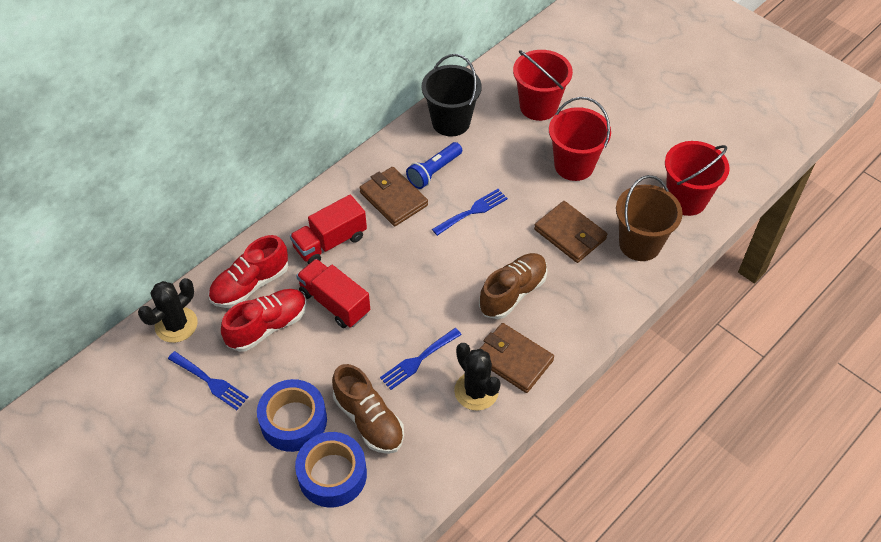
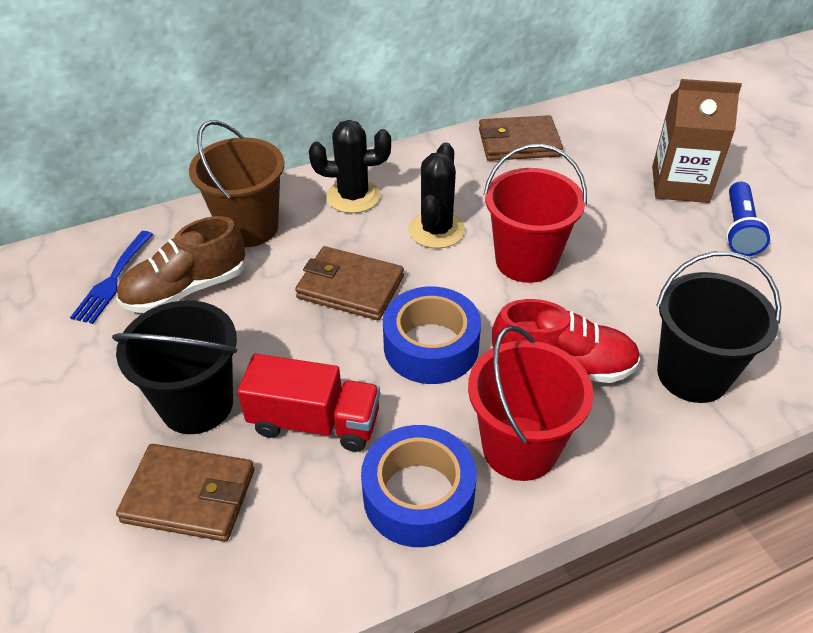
black bucket: [422,54,482,136] = 1 -> [112,300,237,434] [656,251,781,403] = 2
blue fork: [168,351,249,410] [380,328,462,390] [432,189,508,236] = 3 -> [70,231,153,324] = 1
brown carton: none = 0 -> [652,79,742,203] = 1
brown shoe: [332,364,404,454] [479,253,548,319] = 2 -> [116,216,245,313] = 1
red bucket: [513,50,573,121] [549,97,611,181] [665,141,730,216] = 3 -> [468,325,594,481] [483,144,587,283] = 2
red shoe: [208,235,288,308] [221,289,307,352] = 2 -> [492,299,641,383] = 1
red truck: [290,195,367,264] [296,259,370,328] = 2 -> [238,354,380,452] = 1

